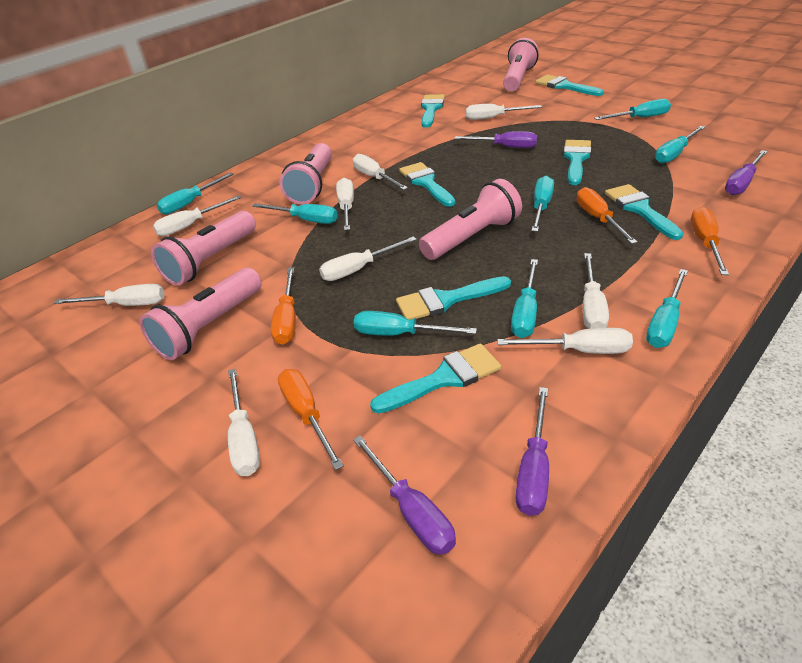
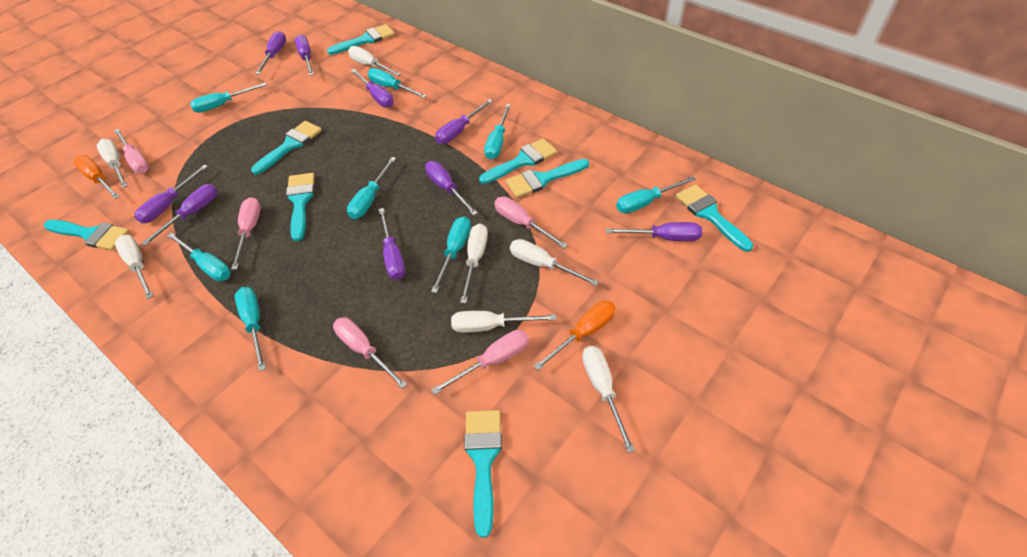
orange screwdriver: [271,267,296,345] [278,369,344,470] [577,187,637,244] [691,207,729,275] = 4 -> [74,155,120,199] [533,301,616,370] = 2
pink flashlight: [140,268,262,360] [151,211,256,286] [280,143,332,204] [419,179,522,260] [503,38,539,91] = 5 -> none = 0
pink screwdriver: none = 0 -> [114,129,149,174] [231,197,261,270] [333,317,408,389] [431,330,529,395] [494,197,568,249] = 5
purple screwdriver: [353,435,456,555] [454,131,537,148] [516,387,549,516] [725,150,768,195] = 4 -> [134,165,208,223] [141,184,218,246] [255,31,286,74] [294,35,314,76] [351,69,394,107] [378,208,405,280] [425,161,478,216] [435,99,493,144] [605,222,702,241] = 9
turquoise brush: [370,343,501,413] [396,276,511,320] [399,162,455,207] [421,94,445,128] [535,75,604,96] [563,140,591,185] [605,184,683,240] = 7 -> [44,220,130,250] [251,121,322,174] [286,173,315,241] [327,24,395,55] [464,410,502,538] [479,138,557,184] [506,159,589,198] [676,185,753,252] = 8
white screwdriver: [54,284,165,306] [153,195,242,236] [228,369,260,476] [319,236,417,281] [336,178,354,230] [353,154,408,190] [466,104,542,120] [497,328,633,354] [583,253,609,329] = 9 -> [97,139,128,188] [115,235,153,299] [348,46,400,76] [451,311,557,333] [460,224,488,304] [510,239,599,286] [582,346,635,453] = 7

